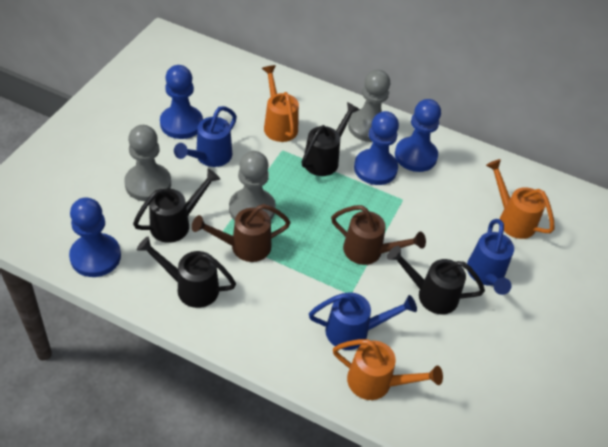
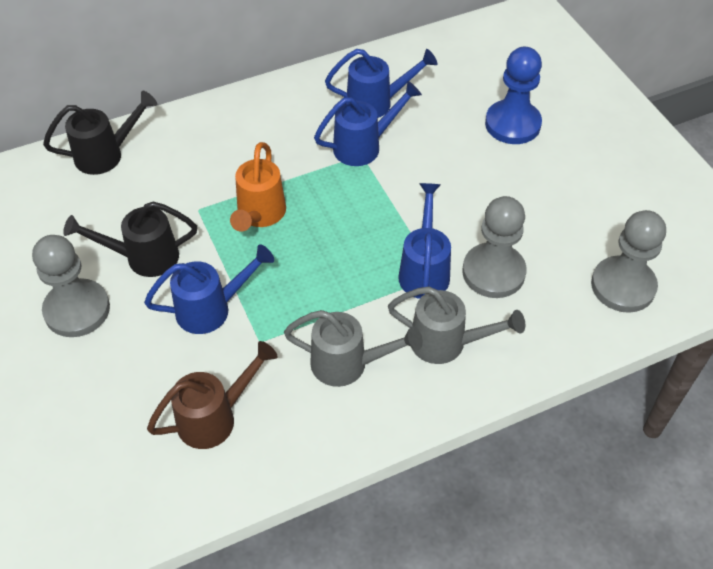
black watering can: [133,169,220,243] [137,236,236,308] [302,102,360,176] [387,246,485,314] = 4 -> [43,91,157,175] [63,202,197,277] = 2
blue pawn: [69,198,121,277] [160,65,203,139] [354,111,399,185] [395,99,441,172] = 4 -> [485,47,542,144] = 1
blue watering can: [174,106,237,167] [309,292,417,350] [467,219,514,295] = 3 -> [144,244,274,334] [314,81,422,166] [325,49,437,118] [398,183,451,299] = 4
brown watering can: [192,204,291,262] [331,205,426,265] = 2 -> [147,341,278,449] = 1
grey watering can: none = 0 -> [284,310,423,387] [388,287,525,364] = 2
orange watering can: [262,65,299,142] [333,339,443,400] [486,159,554,239] = 3 -> [230,142,286,232] = 1

